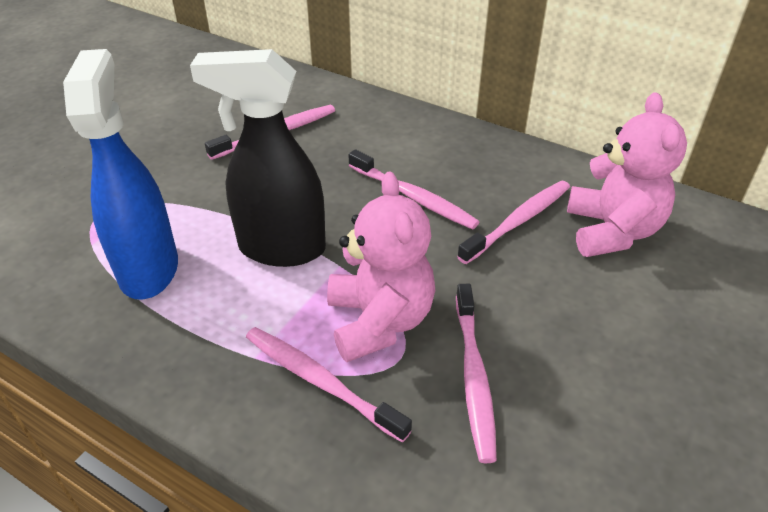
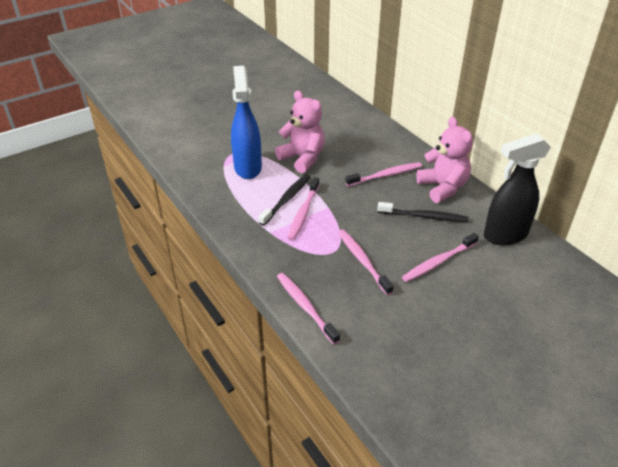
black toothbrush: none = 0 -> [259,174,310,226] [377,202,469,222] = 2

